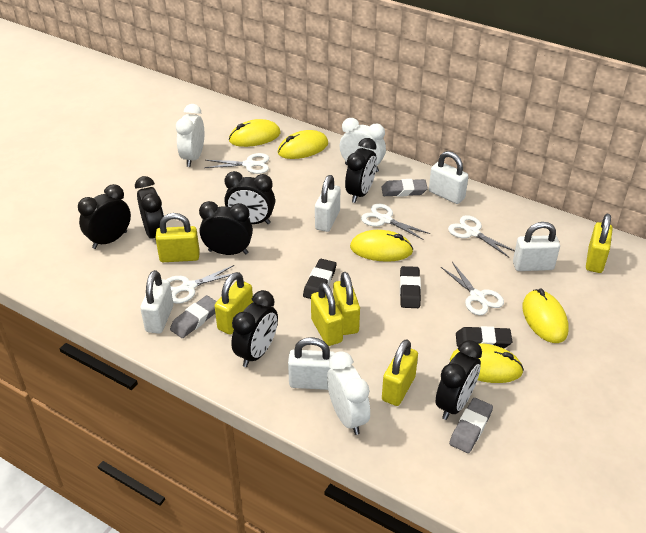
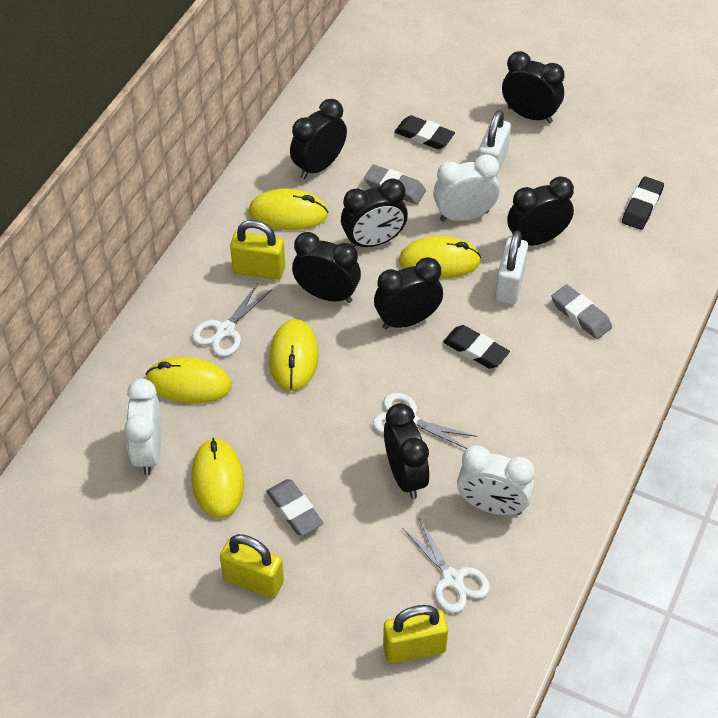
white padlock: [140,270,173,334] [288,337,335,390] [315,175,340,232] [429,151,468,204] [513,222,560,271] = 5 -> [478,110,511,178] [495,231,528,304] = 2
white scissors: [166,265,240,304] [204,153,269,174] [361,204,430,240] [441,262,504,315] [448,215,515,257] = 5 -> [192,283,272,357] [373,393,477,449] [402,519,490,613] = 3
yellow padlock: [156,213,200,262] [215,272,253,334] [311,282,343,346] [333,272,360,335] [382,339,418,406] [586,214,613,273] = 6 -> [220,534,284,599] [230,220,285,280] [383,605,448,664] = 3

